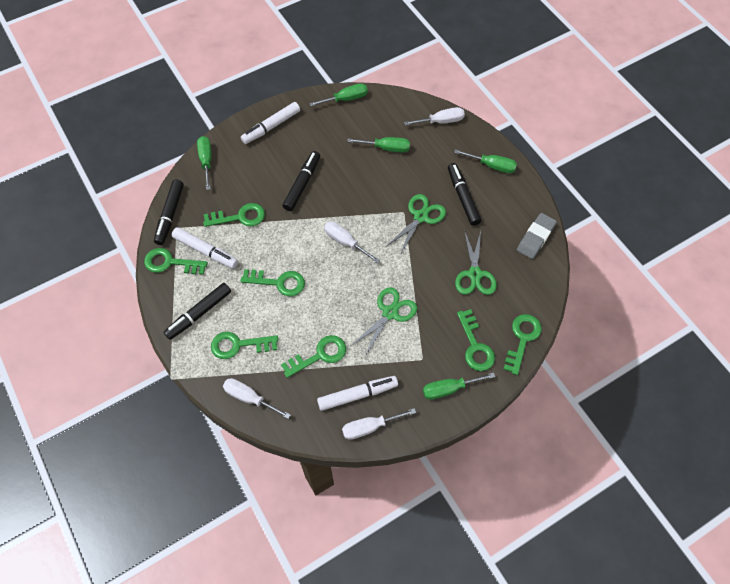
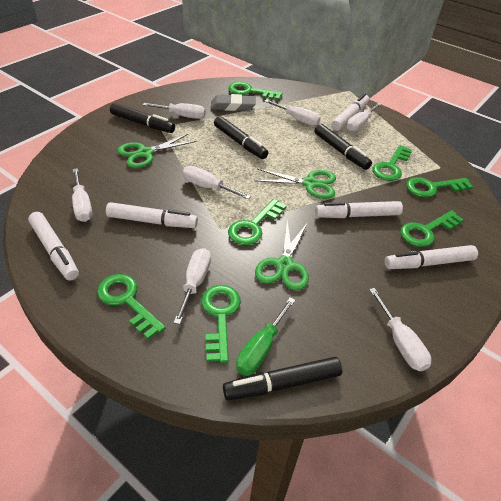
green screwdriver: [197,136,212,190] [309,83,368,107] [347,137,410,152] [423,372,495,400] [454,149,517,173] = 5 -> [236,297,295,376] = 1
white marker: [172,227,238,269] [241,102,300,144] [317,376,398,411] = 3 -> [28,212,79,280] [106,202,198,228] [315,201,403,218] [331,93,369,131] [385,245,478,269] = 5
white screwdriver: [223,378,290,419] [324,221,380,263] [342,408,416,440] [404,107,465,126] = 4 -> [72,168,93,222] [143,103,206,119] [174,248,211,324] [183,166,251,199] [264,99,321,126] [347,102,382,132] [369,288,432,371] = 7

